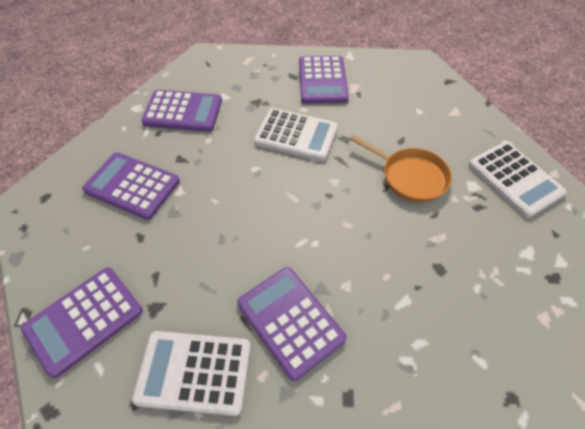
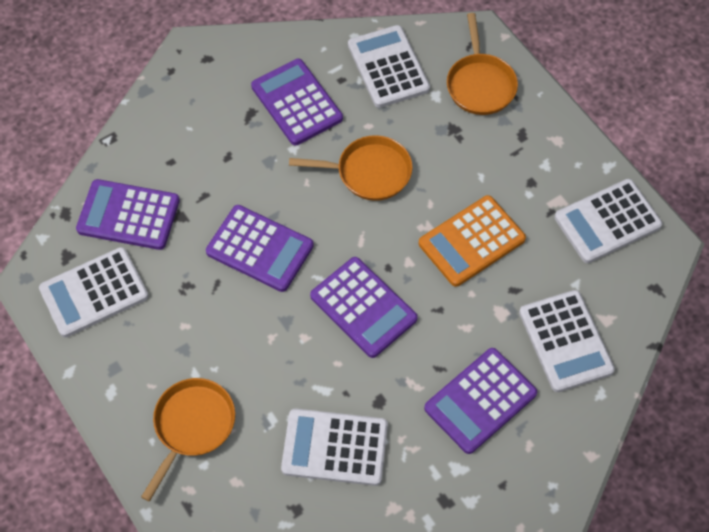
orange calculator: none = 0 -> [419,195,526,287] = 1
orange pan: [350,134,452,202] = 1 -> [141,378,235,501] [289,135,413,201] [447,13,518,115] = 3
white calculator: [132,331,251,416] [254,108,338,161] [469,142,567,218] = 3 -> [39,247,149,338] [281,409,388,486] [348,25,430,108] [519,290,615,392] [555,179,662,263] = 5

